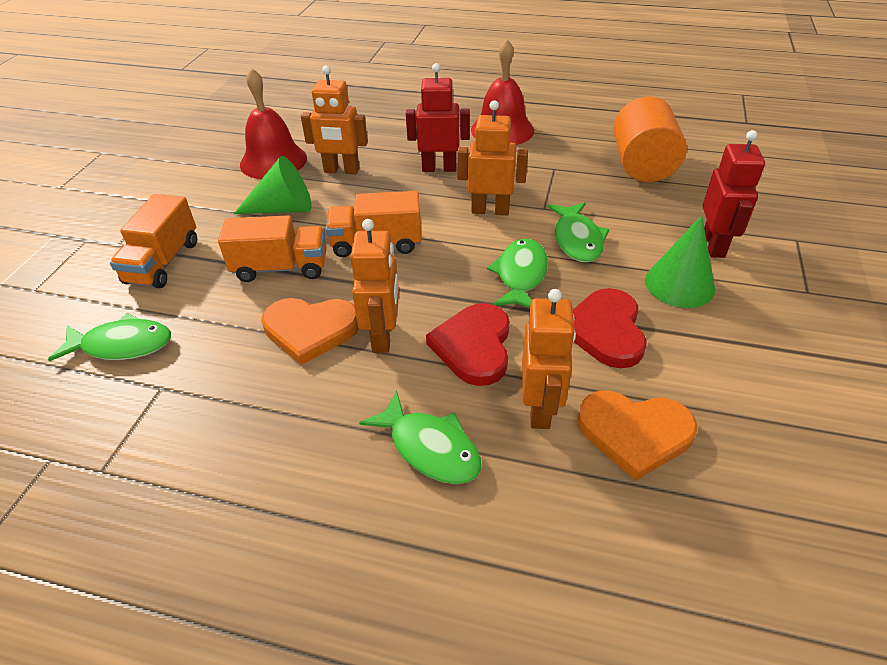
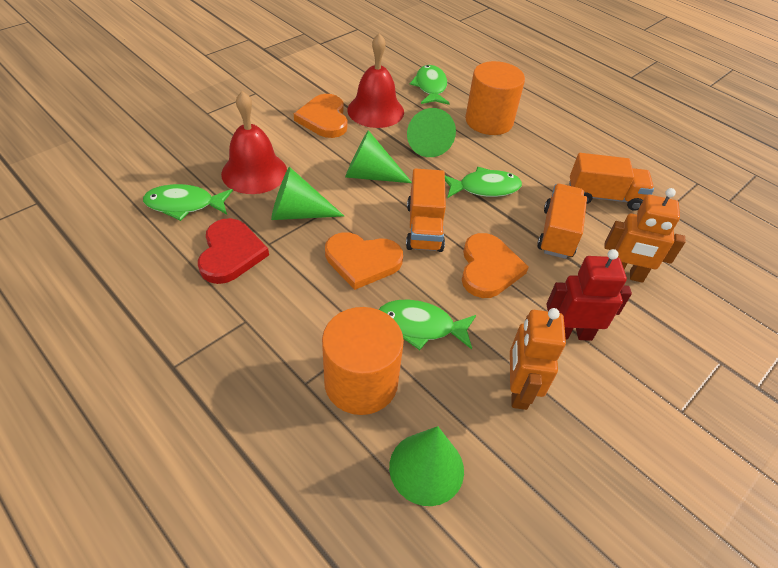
green cone: [234,156,312,214] [645,215,715,308] = 2 -> [271,167,344,220] [345,130,412,183] [389,426,464,506] [407,108,456,157] = 4
orange cylinder: [613,97,687,182] = 1 -> [322,307,404,415] [465,61,525,135] = 2
orange heart: [262,298,359,365] [577,391,698,481] = 2 -> [294,94,347,138] [325,232,403,290] [462,233,529,298] = 3
orange robot: [301,66,368,174] [350,219,399,353] [457,100,528,215] [522,289,576,429] = 4 -> [510,308,566,410] [604,188,686,283] = 2
red heart: [426,303,510,386] [573,288,647,368] = 2 -> [198,218,269,284] = 1
red robot: [406,63,470,172] [703,130,765,258] = 2 -> [546,249,632,341] = 1

